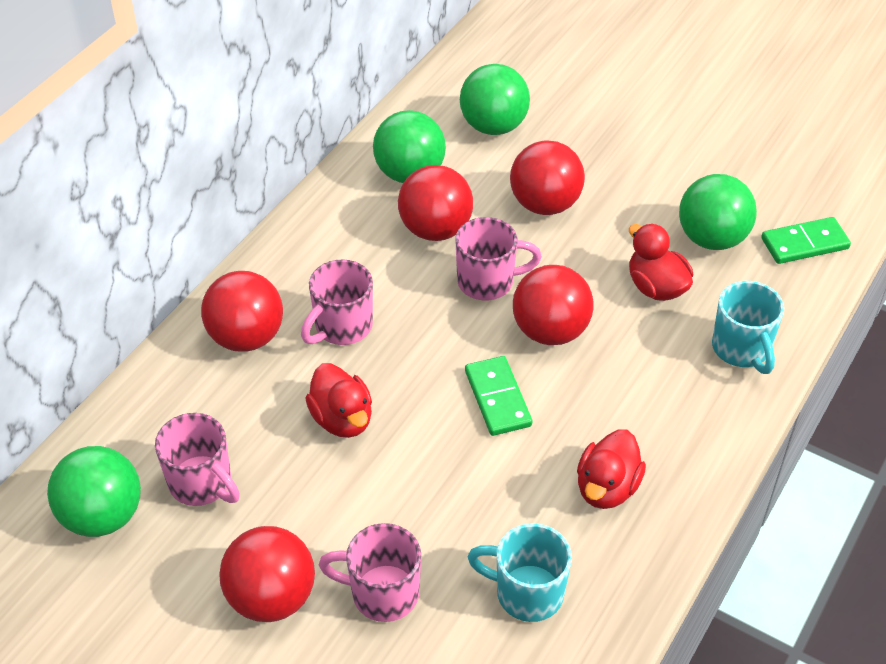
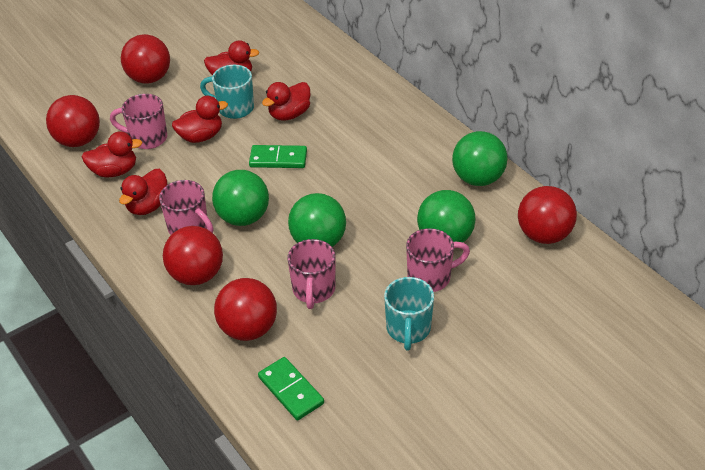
red duck: [305,363,372,438] [577,430,646,509] [629,224,693,301] = 3 -> [82,131,143,177] [119,169,167,215] [172,96,228,143] [204,40,260,76] [262,82,311,121] = 5

